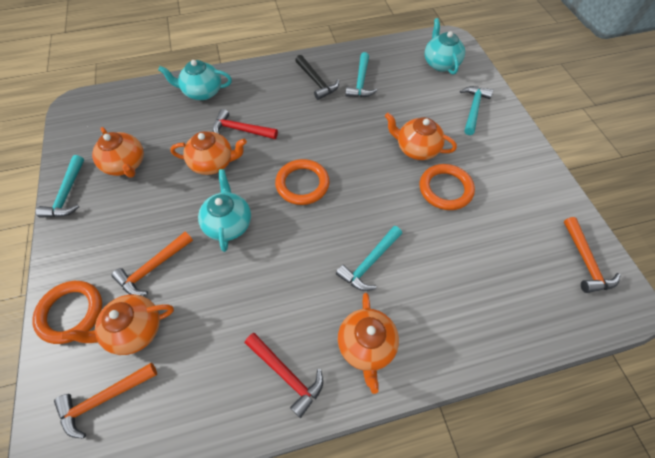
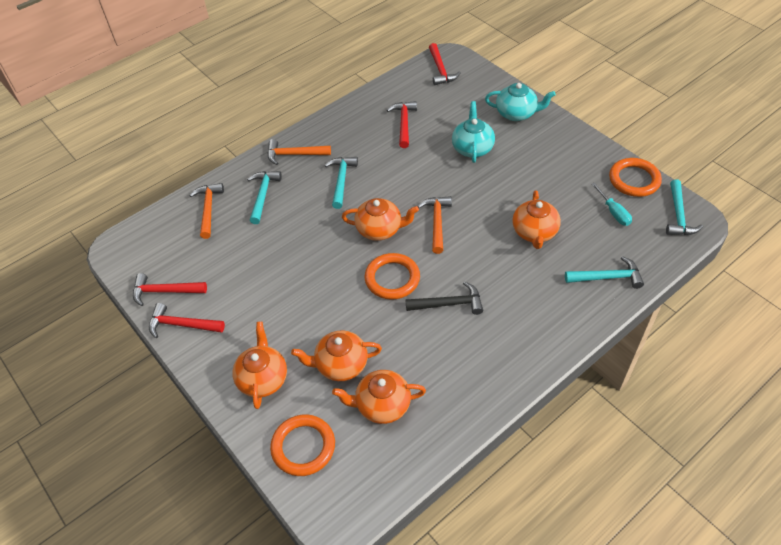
red hammer: [213,109,278,139] [245,333,323,418] = 2 -> [133,273,207,306] [149,303,225,338] [387,101,417,148] [429,43,461,85] = 4
turquoise screwdriver: none = 0 -> [592,183,632,226] = 1
turquoise teapot: [158,60,232,100] [198,169,251,252] [425,18,465,75] = 3 -> [452,101,495,163] [485,83,556,121] = 2

